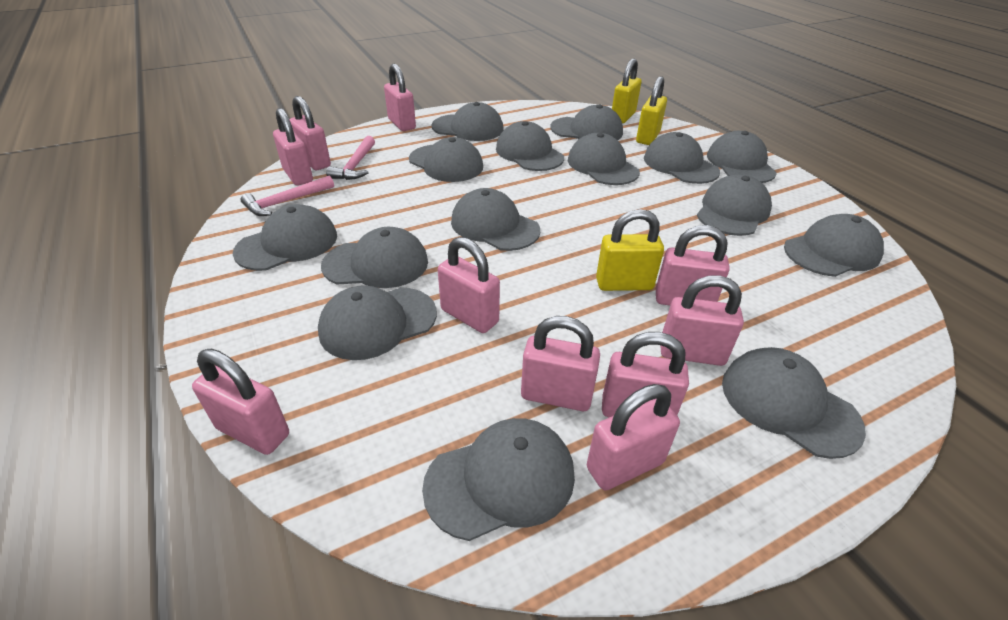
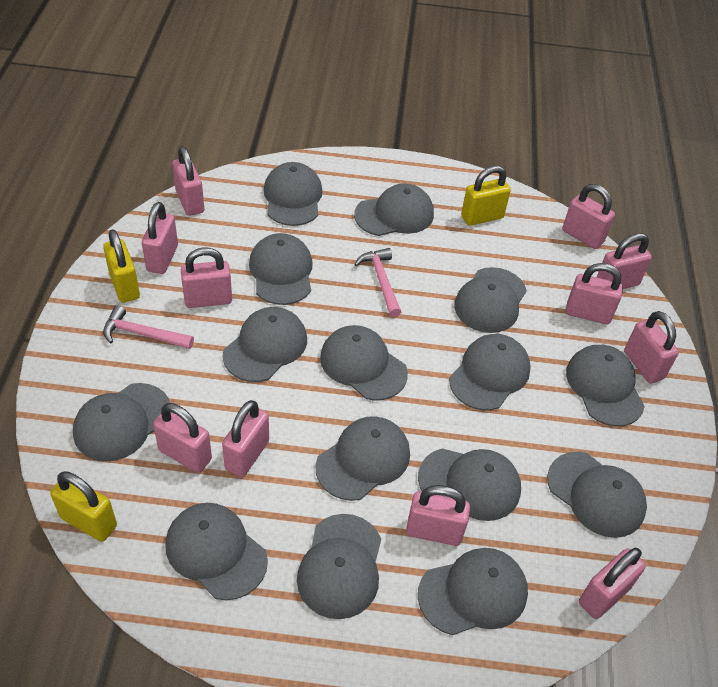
pink padlock: [192,349,289,455] [273,108,313,186] [289,96,331,170] [384,64,416,131] [438,237,500,333] [521,316,600,411] [587,384,680,491] [602,332,689,417] [656,225,730,305] [660,275,744,366] = 10 -> [142,202,178,274] [153,403,212,473] [172,146,204,216] [181,247,232,308] [222,400,269,477] [406,485,470,546] [562,184,615,249] [566,263,623,324] [579,548,646,619] [597,233,652,289] [624,311,679,383] = 11

